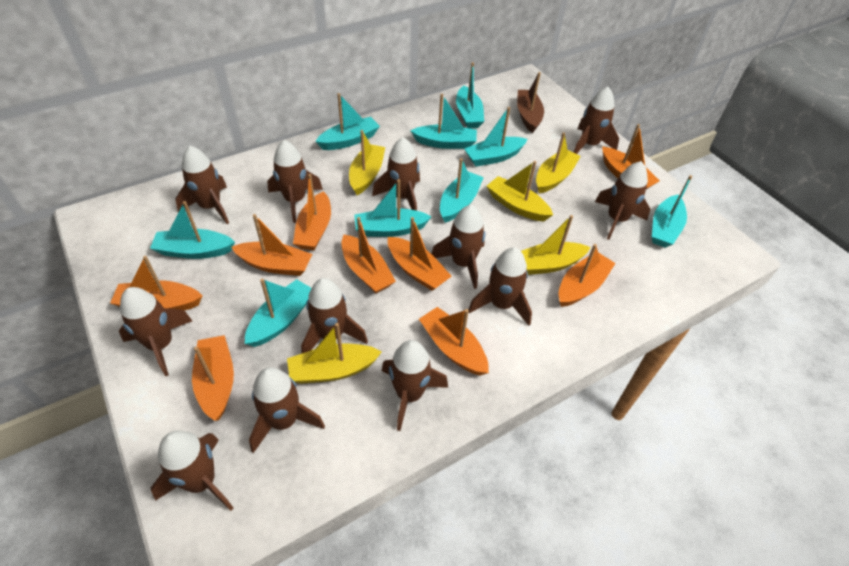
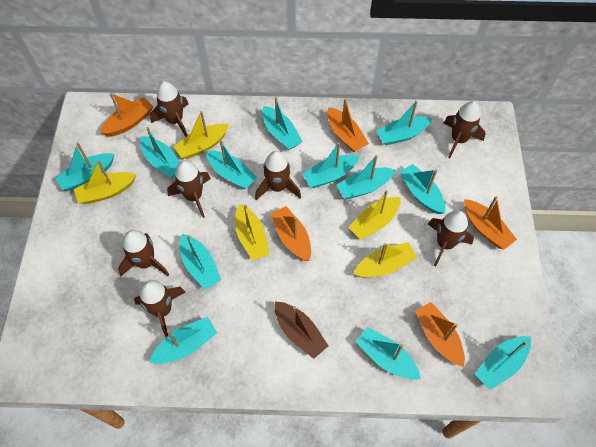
brown rocket: [119,287,192,376] [151,431,233,511] [176,146,229,224] [249,367,325,453] [267,140,323,223] [301,278,368,353] [372,137,420,211] [382,340,448,431] [432,205,485,289] [469,247,532,326] [573,87,619,154] [595,161,650,240] = 12 -> [118,230,169,276] [134,280,186,337] [150,81,189,137] [167,160,211,218] [255,151,301,200] [428,210,474,267] [444,101,486,158] = 7
orange boat: [110,256,203,310] [192,335,234,421] [231,214,312,276] [293,174,331,250] [341,217,396,293] [388,217,452,291] [419,307,489,376] [558,244,615,307] [602,124,660,189] = 9 -> [100,93,153,137] [270,206,311,261] [327,98,369,152] [415,302,465,367] [464,196,517,249] = 5
turquoise boat: [150,201,235,259] [245,279,311,347] [315,93,380,150] [354,180,432,237] [410,94,477,149] [440,158,484,223] [456,62,484,128] [464,107,527,166] [652,175,693,248] = 9 -> [55,142,114,191] [140,127,180,179] [149,317,217,364] [180,234,221,290] [206,140,257,189] [262,97,303,150] [302,142,360,188] [336,155,395,199] [356,327,421,379] [376,101,432,145] [399,164,445,214] [475,336,531,390] = 12

